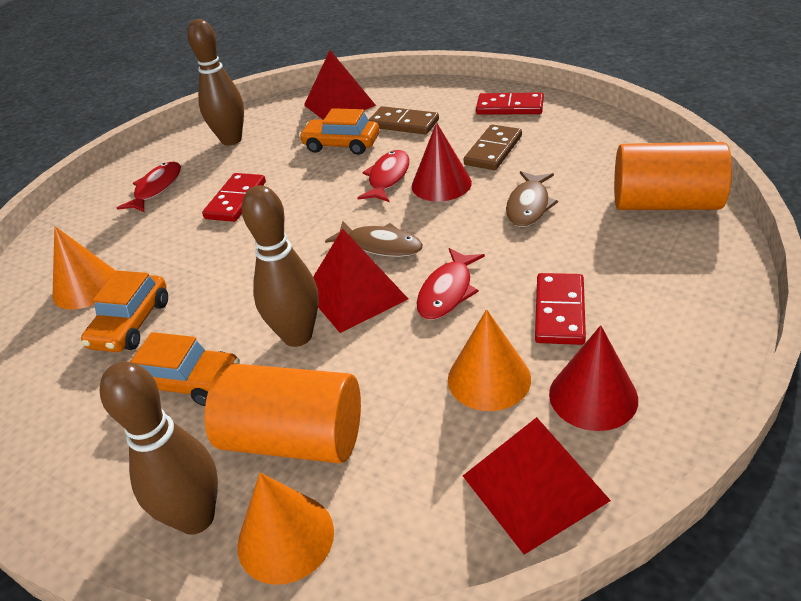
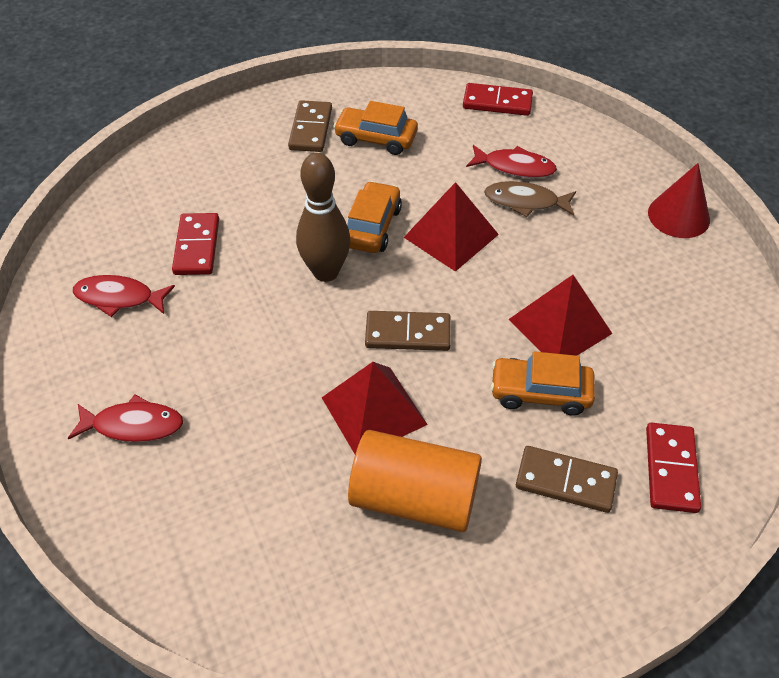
brown bowling pin: [100,361,218,535] [187,19,244,146] [242,185,319,347] = 3 -> [296,153,350,282] = 1
brown domino: [369,106,439,134] [464,124,522,170] = 2 -> [288,100,332,152] [365,311,451,351] [516,446,618,513] = 3
brown fish: [325,221,423,257] [506,171,558,227] = 2 -> [484,181,576,217] = 1
orange cone: [52,226,116,310] [237,473,334,585] [448,309,531,411] = 3 -> none = 0
orange cylinder: [205,363,361,463] [614,142,732,210] = 2 -> [348,430,482,532] = 1
red cone: [412,122,472,201] [549,325,638,431] = 2 -> [648,163,710,238] = 1

